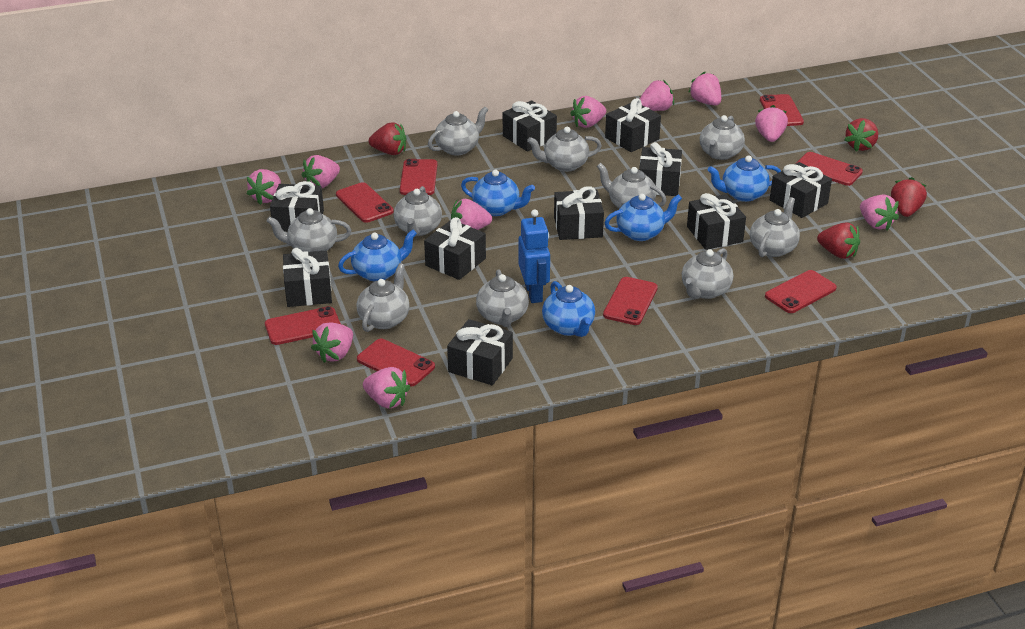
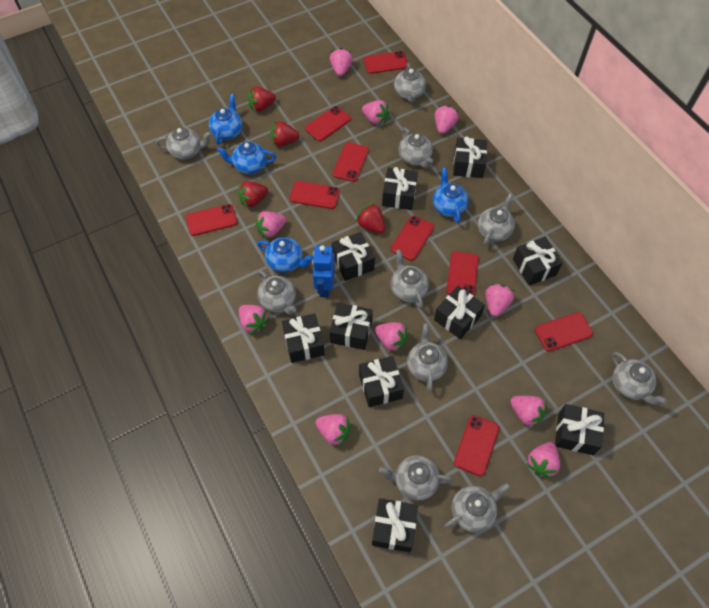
blue teapot: [338,230,417,281] [461,170,535,216] [542,281,595,337] [605,194,682,241] [708,155,781,202] = 5 -> [209,94,242,145] [217,142,276,174] [257,237,313,273] [433,167,469,223] = 4
red phone: [265,306,341,345] [336,182,394,223] [357,339,435,386] [400,159,437,195] [603,277,658,325] [760,94,804,126] [765,270,837,313] [796,152,863,186] = 8 -> [186,204,237,236] [290,181,340,209] [305,106,351,141] [333,142,369,182] [364,51,408,74] [391,216,434,261] [446,251,479,296] [454,415,500,477] [535,312,593,352] = 9

